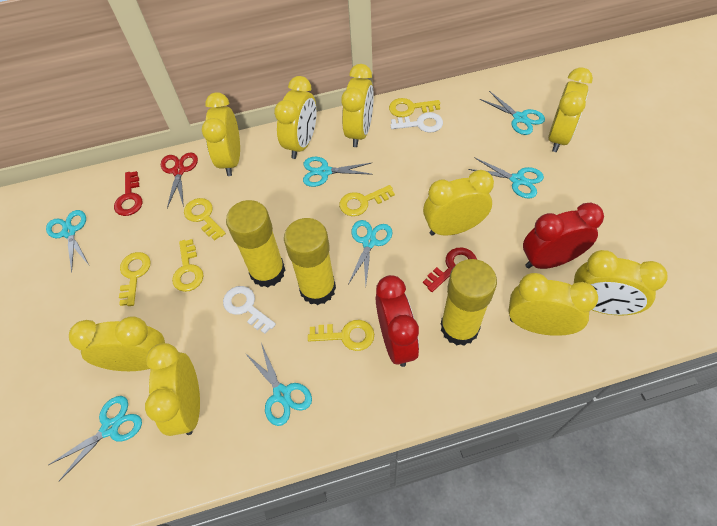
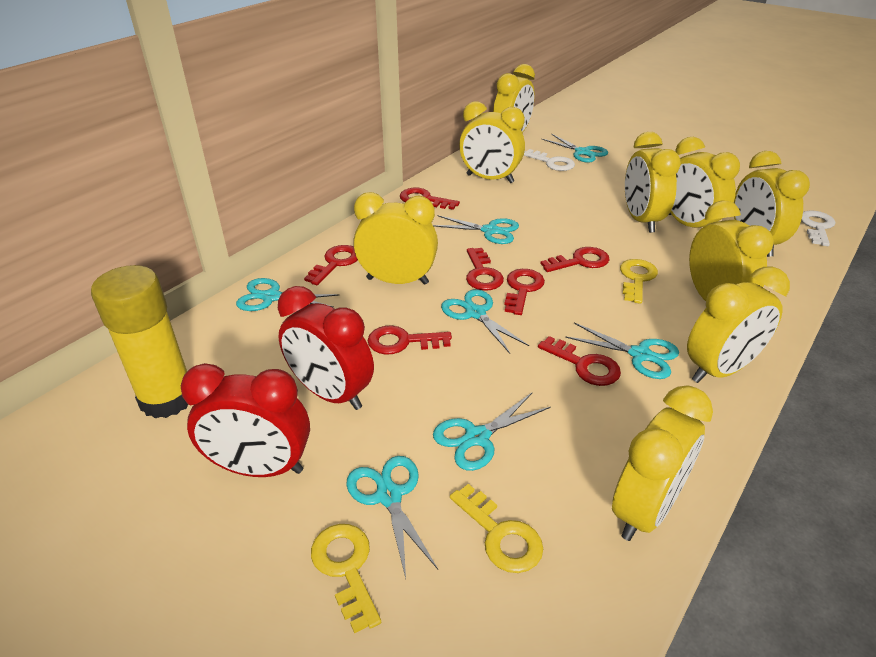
red key: [114,171,142,216] [423,247,477,292] = 2 -> [304,245,358,285] [368,326,452,355] [400,188,460,210] [466,248,504,291] [504,269,545,315] [538,336,621,386] [541,247,609,272] = 7
red scissors: [161,153,198,208] = 1 -> none = 0
yellow glue stick: [226,200,285,287] [284,218,336,305] [441,259,497,346] = 3 -> [91,265,188,418] = 1
yellow key: [119,252,151,306] [172,239,203,292] [184,198,226,241] [308,320,374,351] [339,185,395,216] [389,98,440,117] = 6 -> [311,524,381,634] [450,484,543,573] [620,259,658,304] = 3

